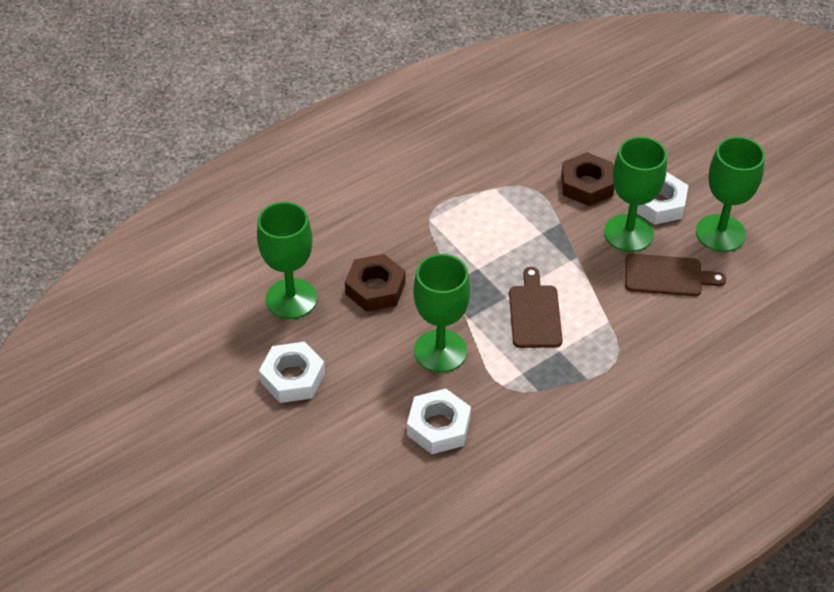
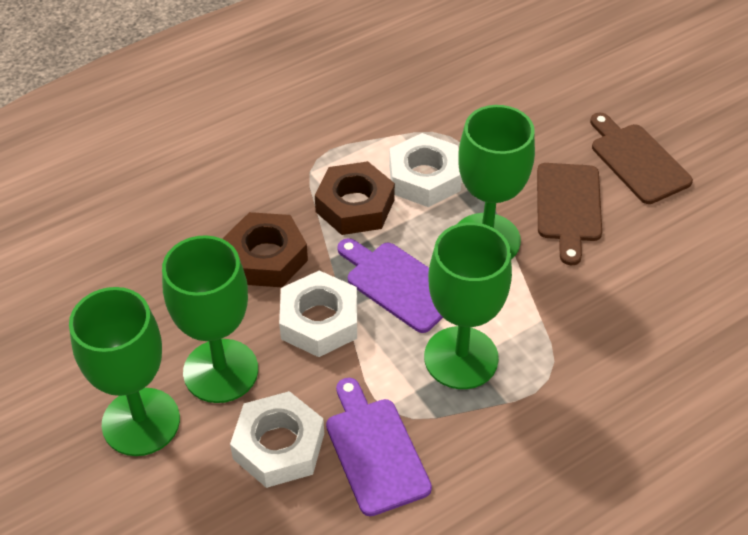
purple cutting board: none = 0 -> [326,378,432,516] [337,238,443,333] = 2

